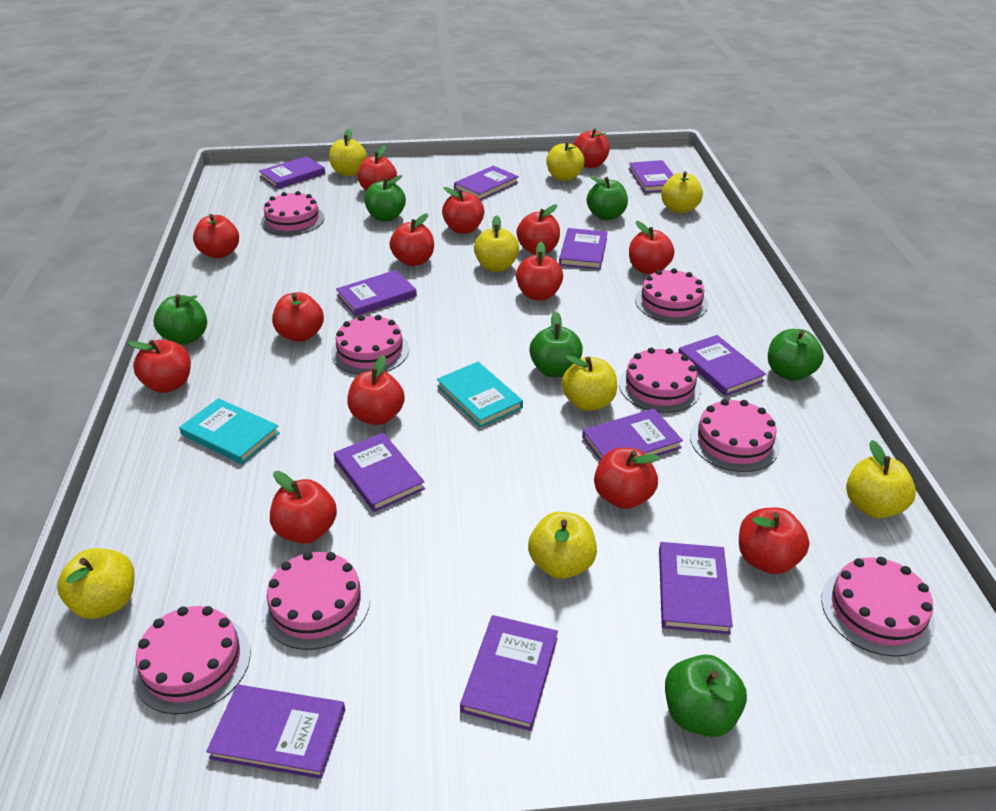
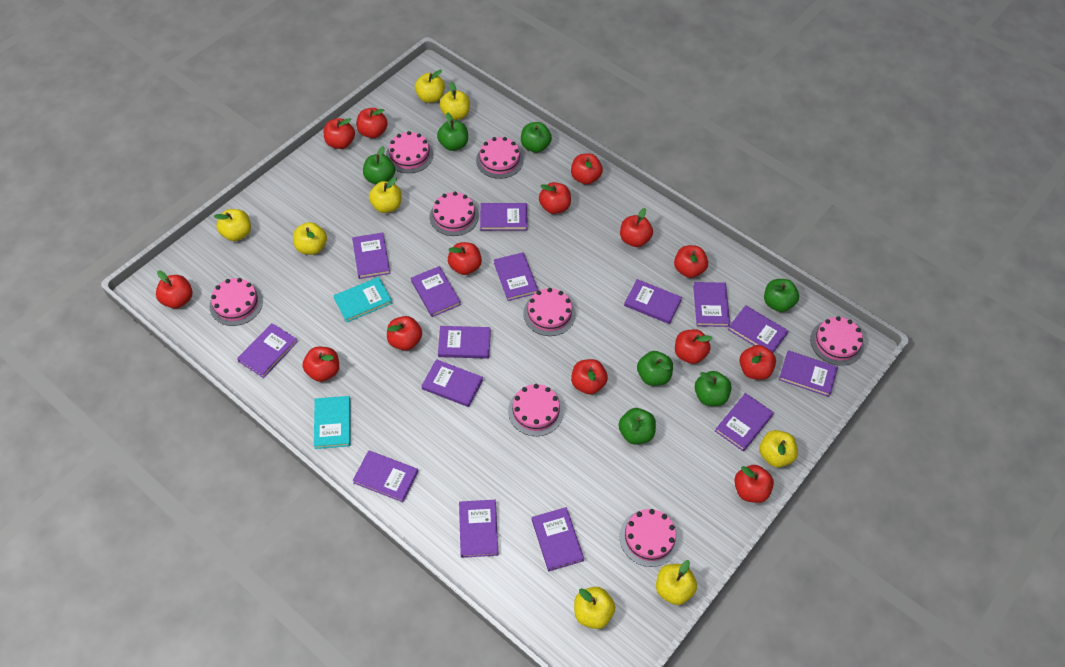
green apple: [154,294,207,345] [364,175,406,221] [529,311,583,377] [587,176,628,220] [665,654,747,737] [768,329,824,381] = 6 -> [363,146,395,184] [437,112,468,151] [521,122,552,153] [619,408,656,444] [637,351,673,386] [695,371,732,406] [764,279,799,312] = 7
purple book: [206,685,345,779] [259,156,325,189] [334,432,425,512] [336,270,417,316] [454,166,519,200] [460,615,558,731] [559,228,608,269] [582,408,683,460] [629,160,673,193] [659,542,733,635] [678,335,766,396] = 11 -> [237,323,298,378] [352,233,391,279] [353,450,418,502] [411,266,461,317] [421,359,483,407] [438,326,491,359] [459,500,498,558] [480,203,528,231] [494,252,538,301] [532,507,584,571] [624,279,682,324] [693,282,730,327] [715,393,774,452] [728,305,788,353] [779,351,838,397] = 15

